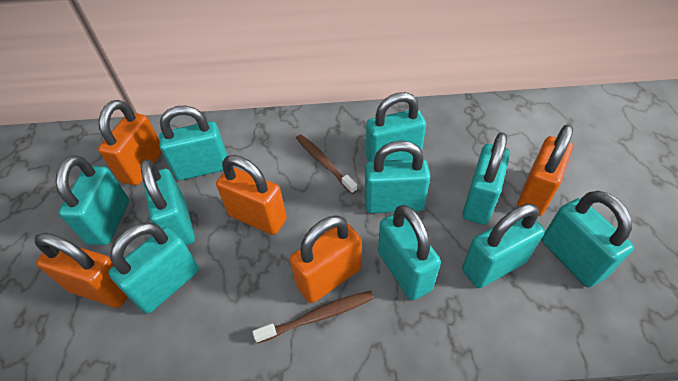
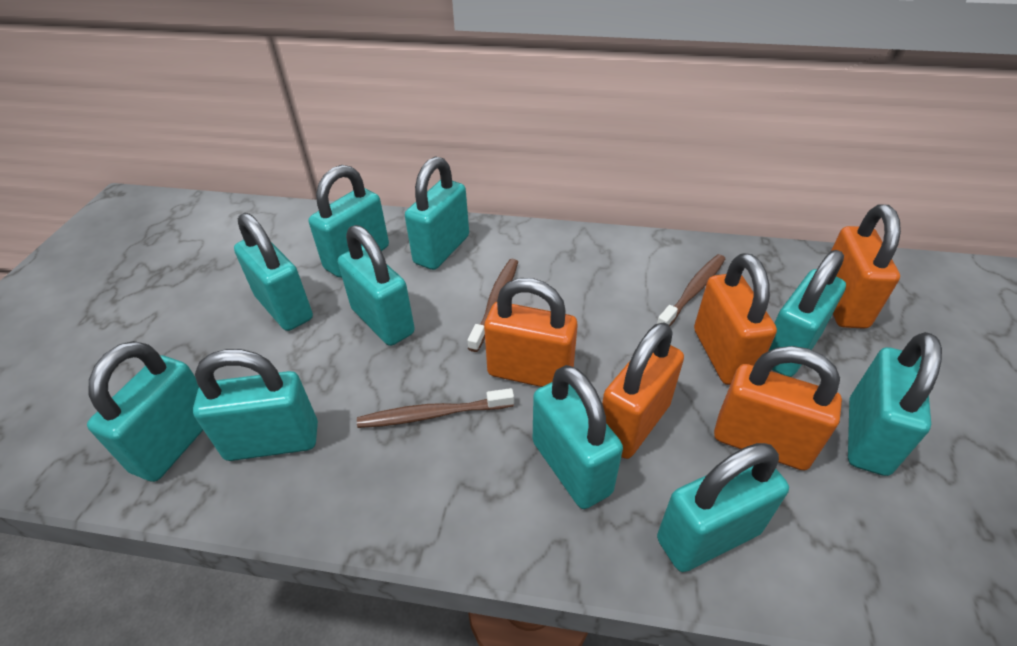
brown toothbrush: [253,291,374,344] [296,134,357,194] = 2 -> [357,388,514,428] [468,259,518,352] [657,254,725,326] = 3

